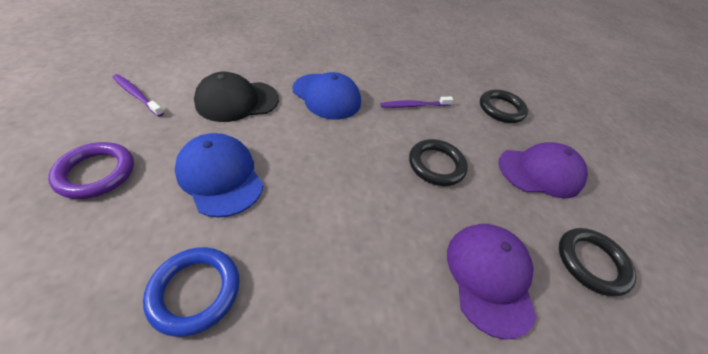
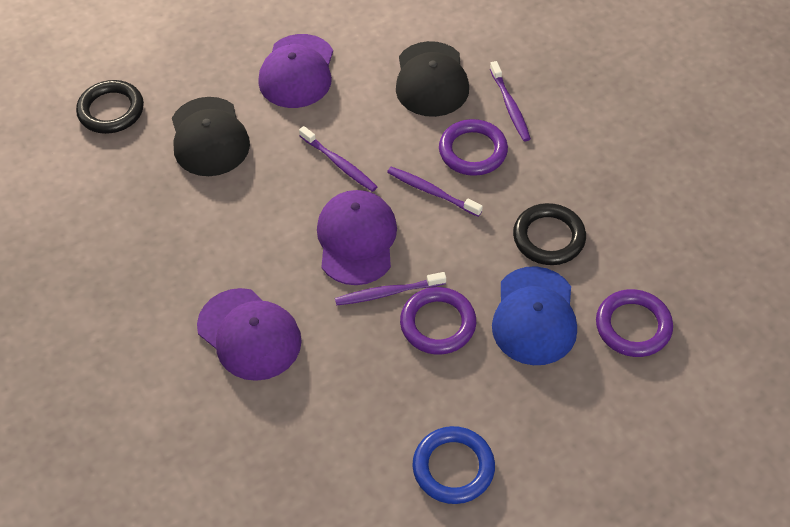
black cap: [194,72,279,122] = 1 -> [172,97,250,176] [396,41,469,117] = 2
black ring: [409,139,468,186] [480,89,528,123] [559,228,636,296] = 3 -> [76,80,144,134] [513,203,586,265] = 2
blue cap: [175,133,264,218] [292,72,361,119] = 2 -> [492,266,577,365] = 1
purple cap: [447,224,537,340] [499,142,588,199] = 2 -> [197,288,302,381] [258,34,333,108] [317,190,397,285] = 3
purple ring: [48,142,134,199] = 1 -> [400,287,476,354] [439,119,508,176] [596,289,673,357] = 3
purple toothbrush: [113,74,164,117] [381,97,453,108] = 2 -> [299,126,377,192] [335,272,446,306] [387,167,483,217] [490,61,531,141] = 4

